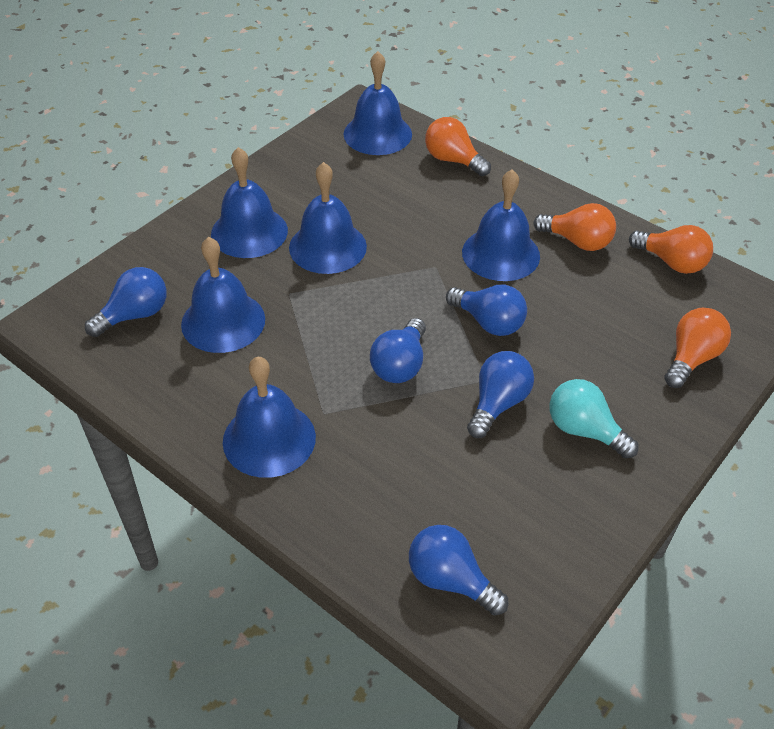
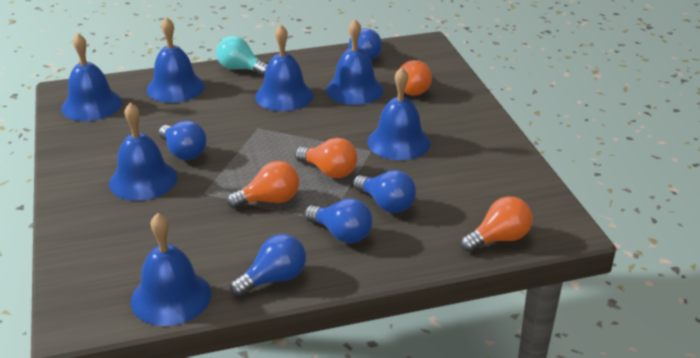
blue bell: [181,237,265,353] [211,147,288,258] [223,357,316,478] [289,162,367,274] [343,51,412,155] [462,169,540,281] = 6 -> [61,33,122,121] [109,102,177,201] [131,213,211,326] [146,17,205,103] [255,25,314,111] [326,19,384,105] [367,67,431,160] = 7

